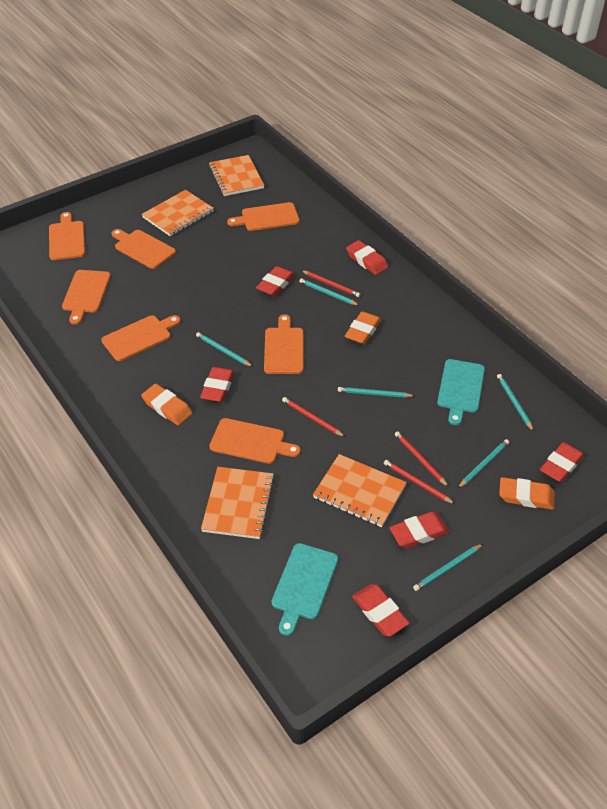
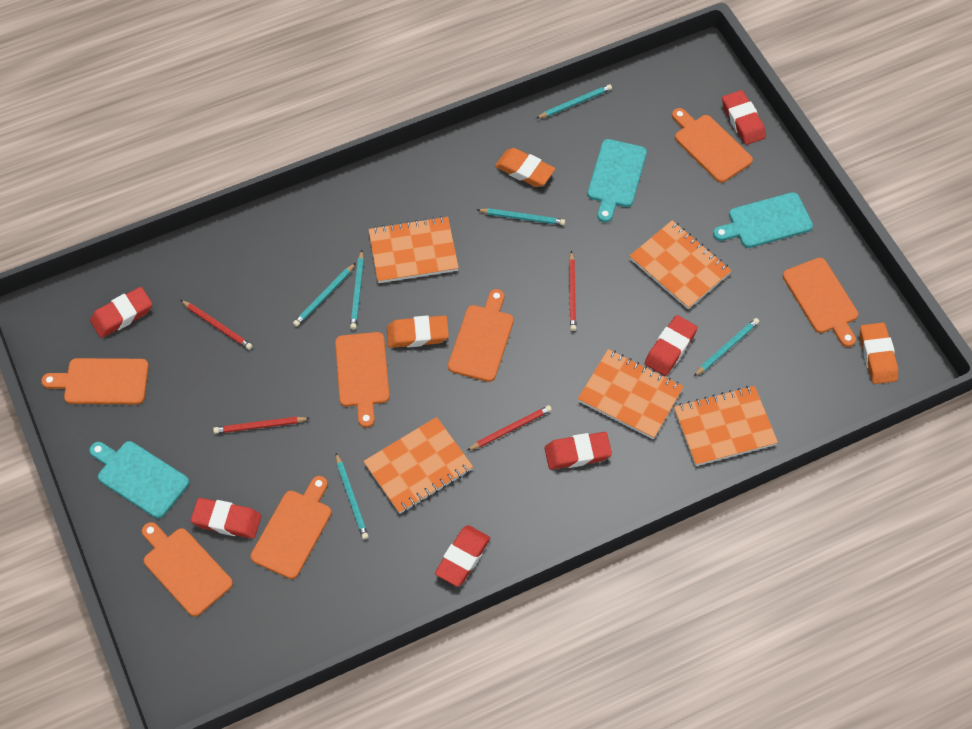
orange notebook: [142,190,214,236] [201,467,275,539] [209,155,264,196] [313,454,407,527] = 4 -> [363,417,473,514] [368,216,459,283] [578,349,684,439] [630,220,732,309] [674,386,778,466] = 5
turquoise cutting board: [272,543,338,636] [437,359,485,425] = 2 -> [89,441,189,518] [588,139,647,222] [713,192,813,248] = 3

